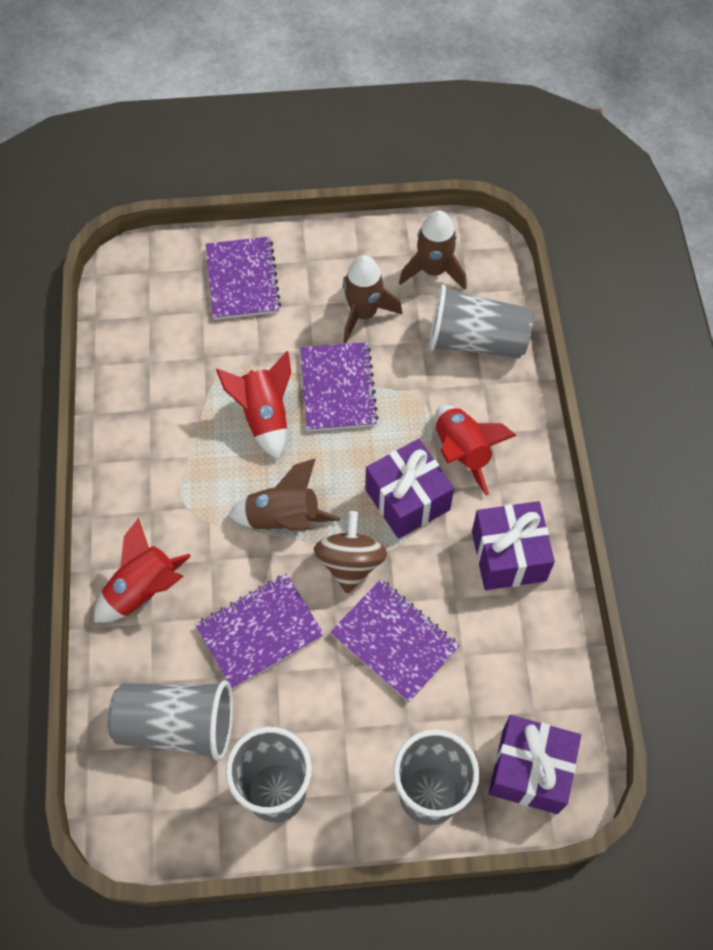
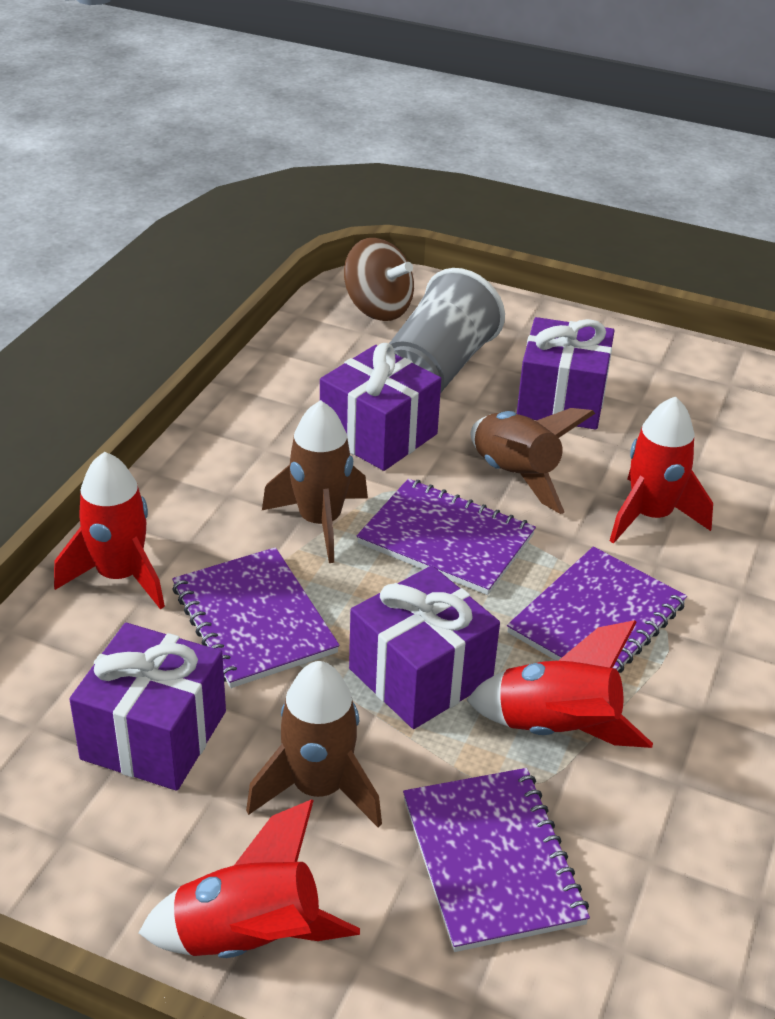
grey cup: [107,680,233,761] [226,727,312,822] [393,729,479,825] [429,284,533,358] = 4 -> [389,268,505,393] = 1
purple gift: [365,439,454,539] [472,501,555,590] [489,715,581,814] = 3 -> [69,623,226,791] [320,343,441,471] [349,565,500,729] [517,317,615,430] = 4
red rocket: [94,518,191,623] [216,351,291,460] [435,405,517,495] = 3 -> [54,452,165,610] [139,800,360,958] [467,620,653,748] [610,396,713,544] = 4

